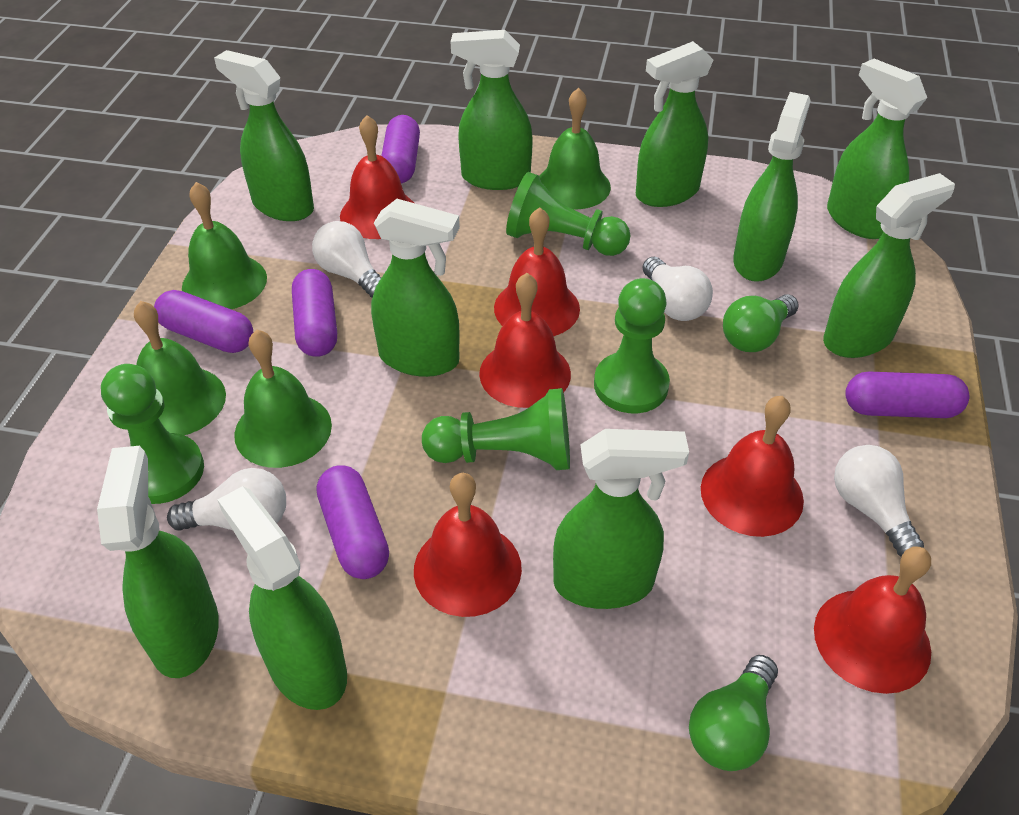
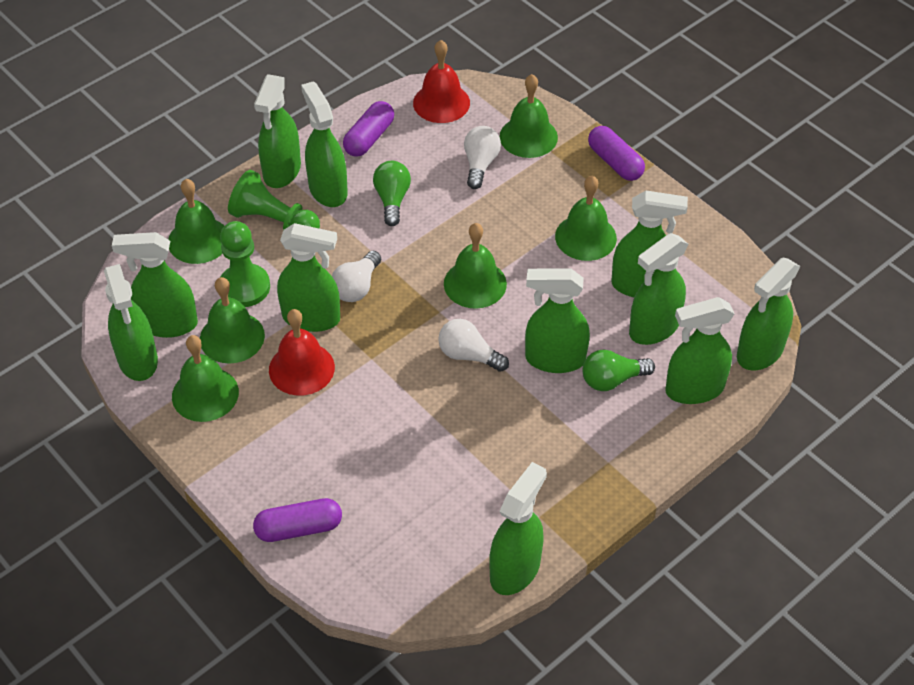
green bell: [134,301,226,435] [182,182,267,309] [234,330,332,468] [539,88,611,210] = 4 -> [168,179,224,264] [172,335,239,422] [200,277,265,364] [444,223,507,309] [500,74,558,158] [555,176,617,261] = 6
green pawn: [101,364,204,504] [422,388,570,470] [506,172,631,256] [594,278,670,413] = 4 -> [220,221,270,307] [228,170,320,230] = 2
green spray bottle: [97,446,219,678] [214,50,314,221] [218,486,347,710] [371,199,460,377] [451,30,533,190] [553,429,689,609] [636,41,713,207] [733,92,811,282] [823,173,955,358] [827,59,927,239] = 10 -> [104,264,158,381] [112,232,198,338] [254,74,301,188] [277,223,340,332] [301,81,348,207] [489,462,547,595] [525,268,590,373] [611,191,688,297] [629,233,688,345] [665,297,735,404] [737,258,800,370] = 11
purple capsule: [154,290,253,353] [292,269,337,357] [317,465,389,579] [381,115,420,184] [845,372,970,418] = 5 -> [253,498,342,542] [343,101,394,157] [588,126,645,181] = 3
red bell: [340,115,414,239] [414,473,522,617] [479,273,571,408] [494,207,580,336] [701,396,804,537] [814,547,931,694] = 6 -> [269,309,335,396] [413,40,470,123] = 2
white light bulb: [167,468,286,531] [312,221,382,298] [643,257,713,321] [834,445,924,557] = 4 -> [332,251,381,302] [438,319,509,372] [464,126,501,189] = 3

